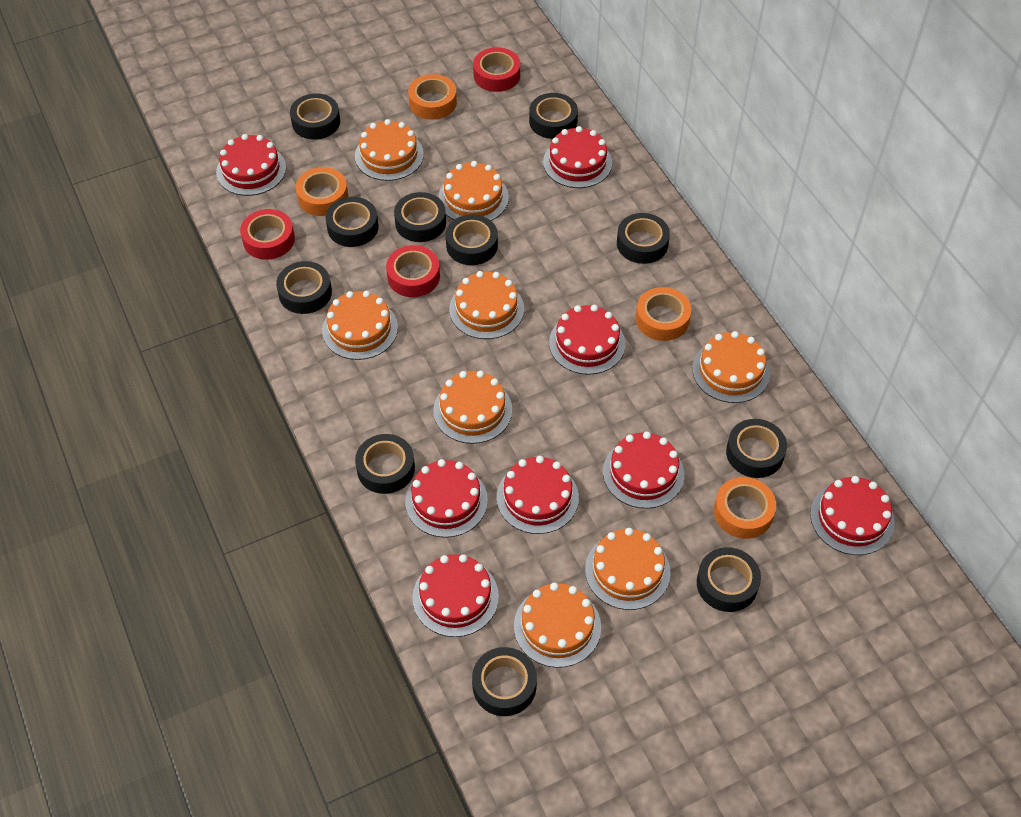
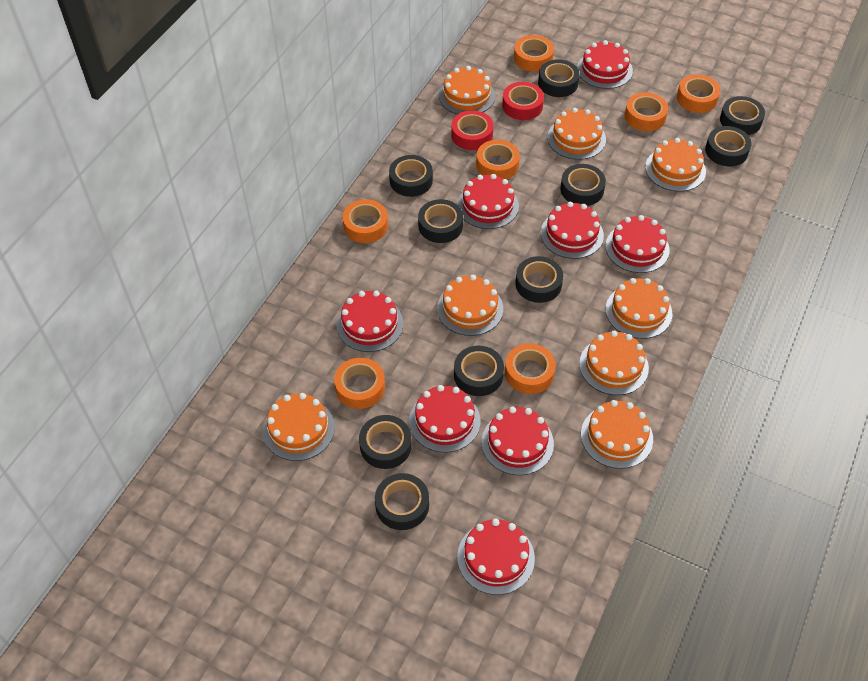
black tape: [276,261,332,314] [290,93,340,140] [326,197,379,247] [355,434,415,494] [394,192,446,242] [446,215,498,265] [472,647,537,716] [529,93,578,139] [617,213,670,264] [697,547,761,612] [726,419,787,478] = 11 -> [359,415,412,469] [375,473,429,530] [389,155,433,197] [418,199,463,243] [454,346,504,396] [515,256,563,303] [538,59,580,97] [560,164,606,206] [705,126,751,166] [720,96,765,135] = 10
orange tape: [296,167,348,216] [408,74,457,120] [636,287,691,341] [714,477,776,539] = 4 -> [334,358,385,409] [343,199,388,243] [476,140,520,179] [505,343,556,394] [514,35,554,72] [625,92,668,131] [677,74,720,113] = 7
red tape: [240,209,295,260] [386,245,440,297] [473,47,520,92] = 3 -> [451,110,493,150] [502,82,544,120] = 2

